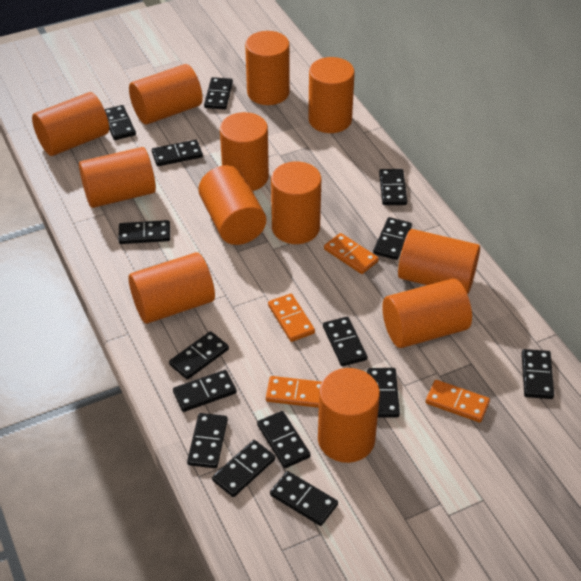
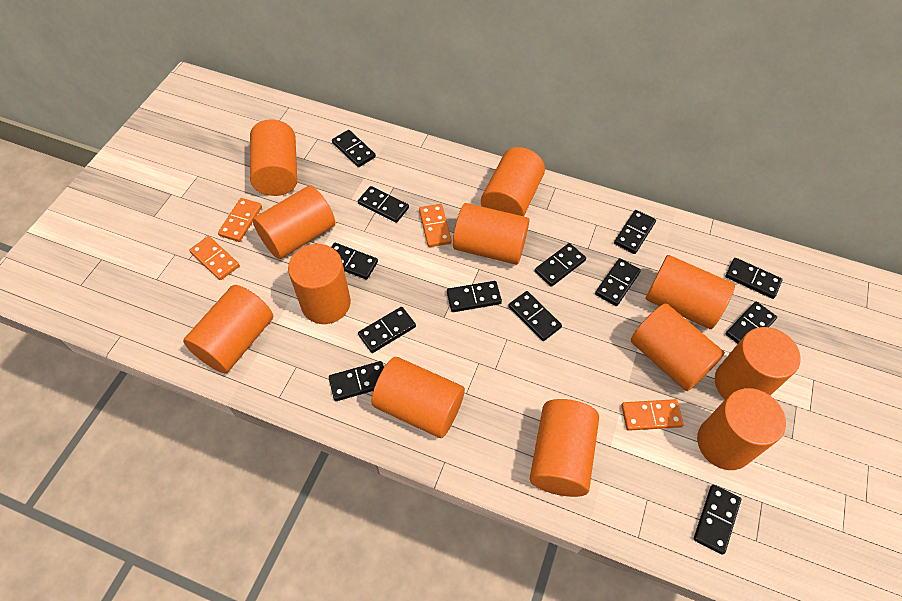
black domino: [104,105,136,140] [118,220,170,244] [152,140,203,166] [169,331,229,380] [173,370,237,412] [187,413,228,468] [204,77,233,109] [212,440,275,497] [257,411,311,468] [270,471,338,526] [323,317,367,366] [367,368,400,418] [373,217,412,260] [379,169,407,205] [522,349,554,399] = 15 -> [329,361,384,401] [331,243,378,280] [332,130,376,167] [358,186,409,223] [358,307,416,353] [447,281,502,312] [508,291,562,341] [535,243,586,287] [595,258,641,306] [614,210,656,254] [694,485,741,555] [725,258,783,299] [726,301,777,344] = 13

